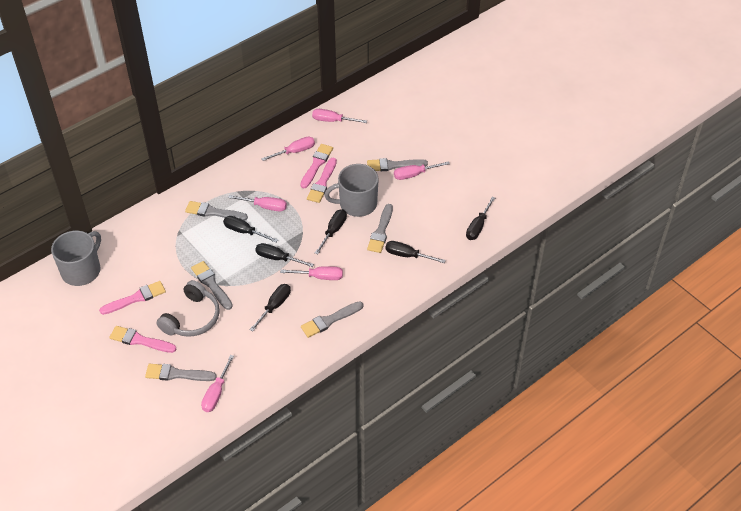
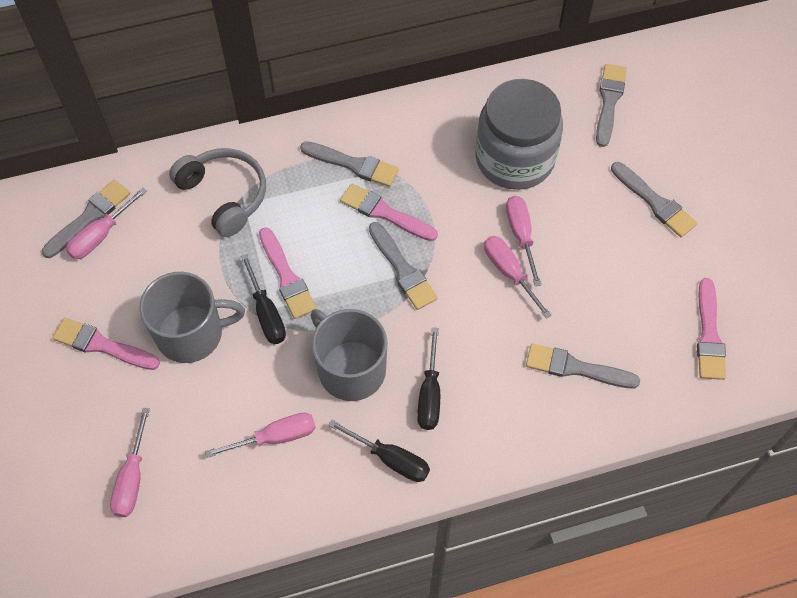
black screwdriver: [223,216,278,243] [249,284,291,332] [255,243,314,267] [315,209,347,255] [385,241,446,263] [466,197,495,240] = 6 -> [241,254,286,344] [328,420,430,482] [417,327,440,430] = 3
grey jar: none = 0 -> [475,79,563,190] = 1
pink screwdriver: [201,355,234,412] [228,195,287,212] [261,136,315,161] [280,266,343,280] [312,109,367,123] [394,161,450,180] = 6 -> [66,187,147,259] [110,408,150,517] [205,413,316,458] [484,236,552,319] [506,196,541,286] = 5

